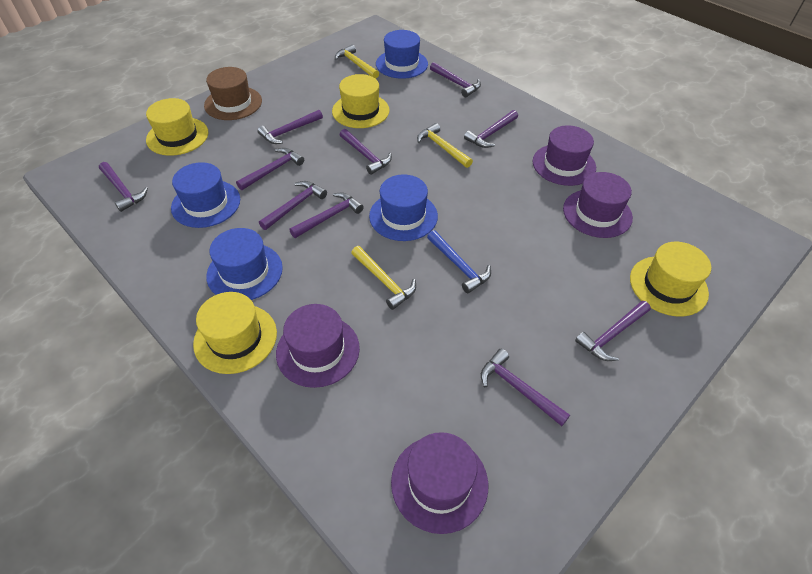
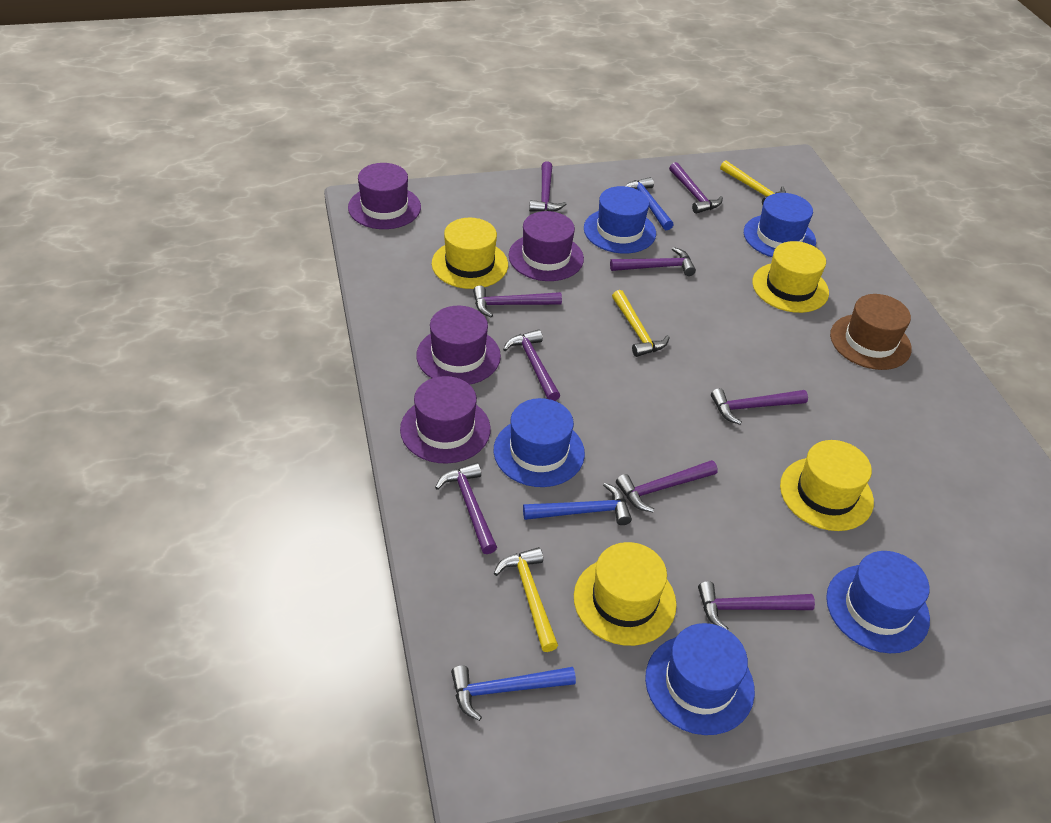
blue hammer: [427,230,491,293] = 1 -> [451,666,576,721] [523,483,632,525] [625,177,674,230] = 3
blue hat: [171,162,240,228] [206,228,283,300] [369,174,438,241] [376,30,428,79] = 4 -> [494,398,585,487] [584,186,656,254] [645,623,755,735] [744,193,816,257] [826,551,930,653] = 5
purple hammer: [99,162,148,212] [236,148,304,190] [257,110,323,144] [259,181,327,230] [289,193,364,238] [340,129,392,175] [430,62,481,97] [464,110,518,148] [481,349,570,426] [575,301,651,361] = 10 -> [435,463,497,554] [473,285,562,318] [503,329,560,401] [529,161,566,212] [610,247,696,276] [616,460,718,512] [669,162,723,214] [698,581,815,630] [711,388,808,425] = 9

